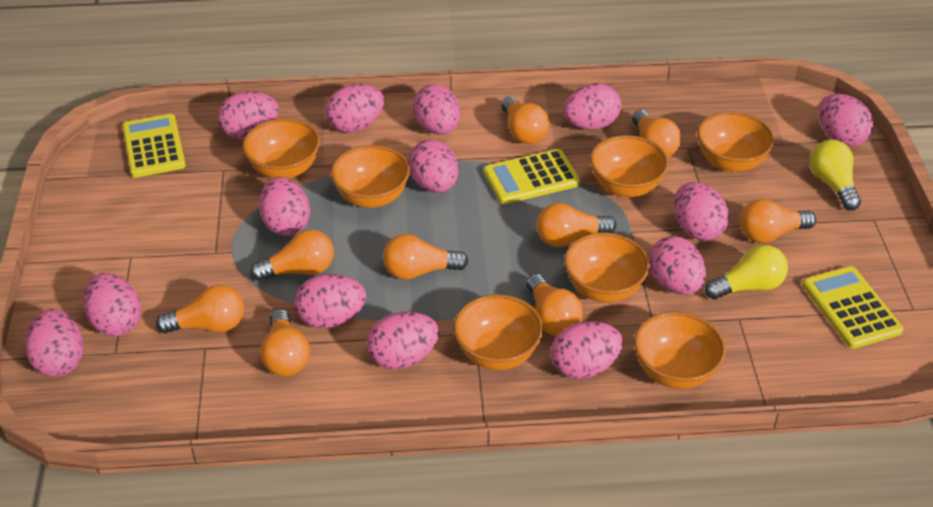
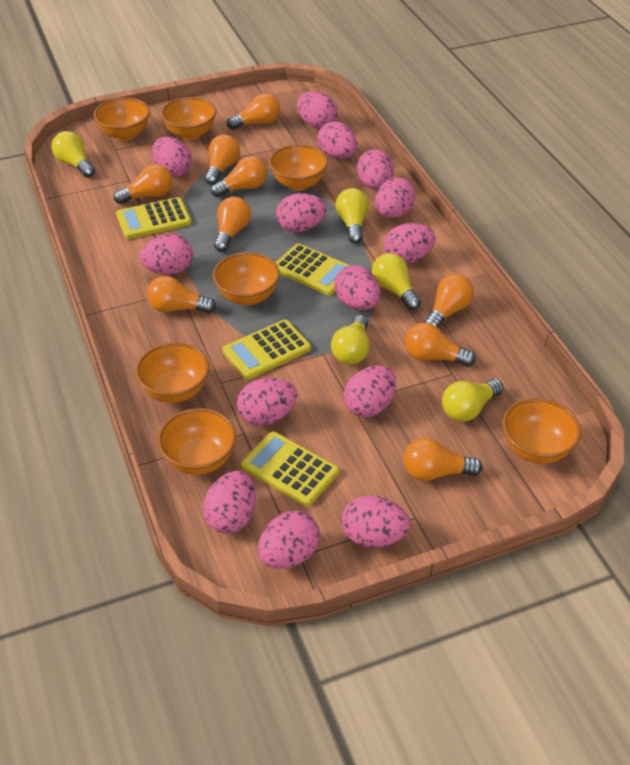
yellow calculator: [122,114,186,178] [484,149,580,204] [802,266,904,349] = 3 -> [116,197,191,239] [222,319,311,380] [241,431,339,506] [276,243,350,296] = 4
yellow light bulb: [705,245,788,300] [810,140,861,210] = 2 -> [52,131,95,177] [331,315,369,365] [336,188,369,244] [372,253,421,310] [442,379,503,422] = 5

